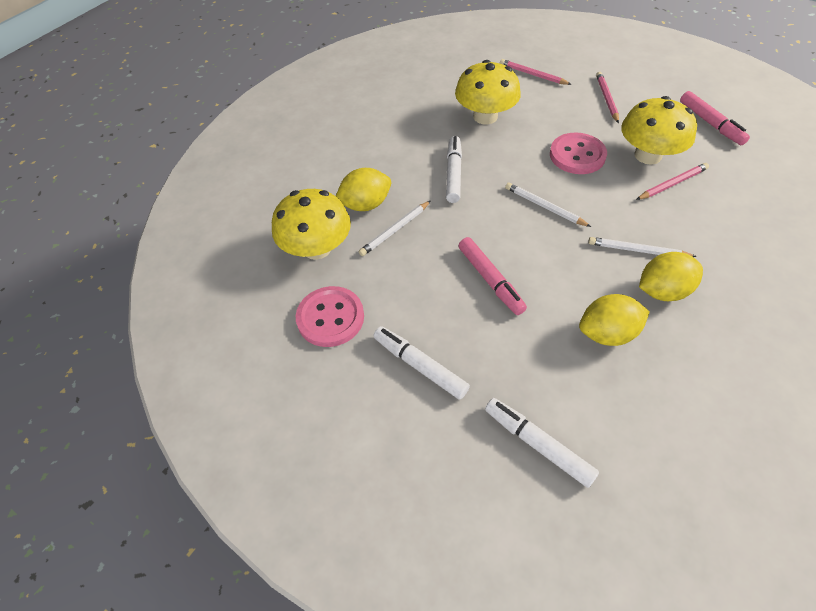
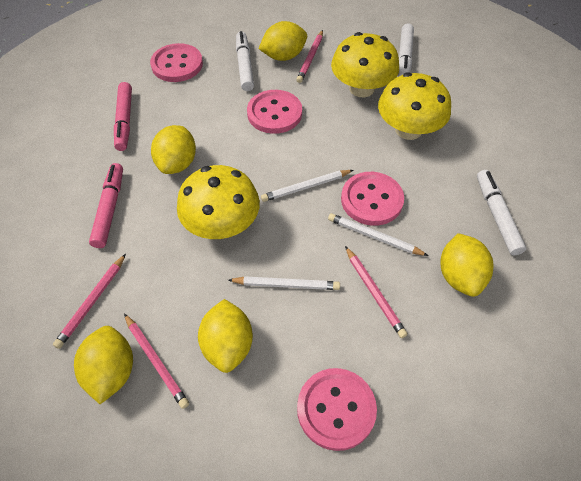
pink button: [296,286,364,347] [550,132,607,174] = 2 -> [150,43,203,82] [247,90,302,134] [297,368,377,451] [341,172,404,226] = 4
pink pencil: [500,59,572,85] [596,72,619,123] [636,163,709,200] = 3 -> [53,254,126,349] [124,314,189,409] [296,30,323,83] [345,246,408,338] = 4
yellow lemon: [336,168,391,211] [579,294,650,346] [639,252,703,301] = 3 -> [74,326,133,404] [151,125,196,174] [198,299,253,373] [259,21,307,61] [440,233,493,297] = 5

